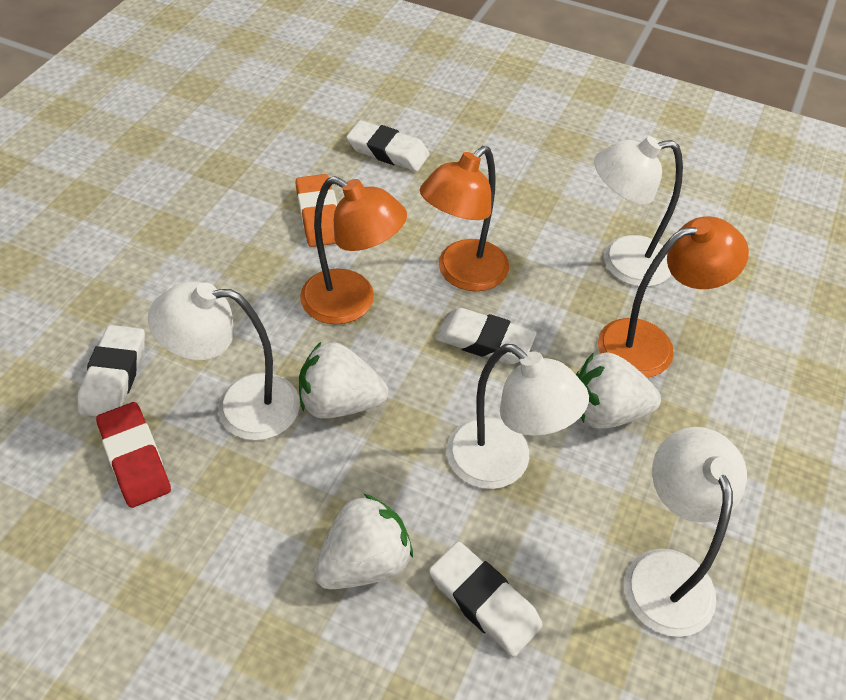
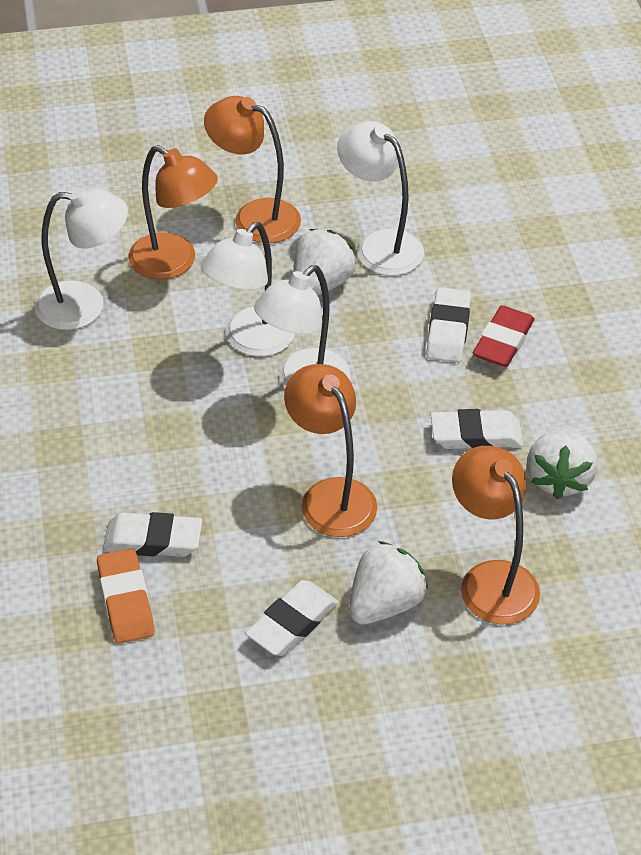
orange lamp: [300,176,407,325] [420,146,509,291] [598,216,749,378] = 3 -> [129,145,218,279] [204,96,301,243] [284,364,377,537] [452,446,540,625] = 4

